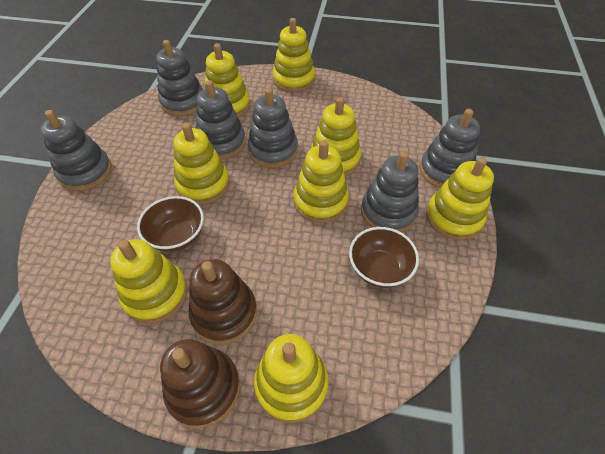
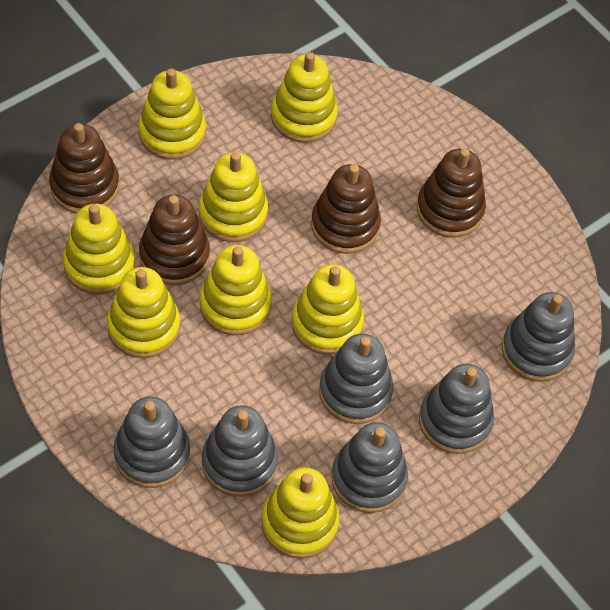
brown bowl: [137,196,204,252] [349,227,419,288] = 2 -> none = 0
brown stacking toy: [160,339,240,428] [189,259,257,345] = 2 -> [49,123,119,214] [139,195,210,285] [311,164,381,254] [416,148,486,238] = 4

